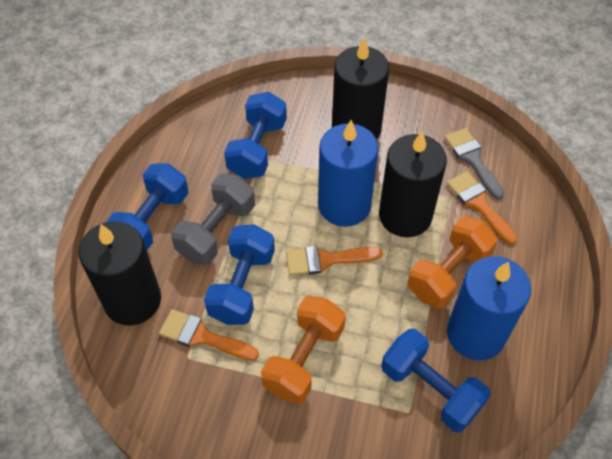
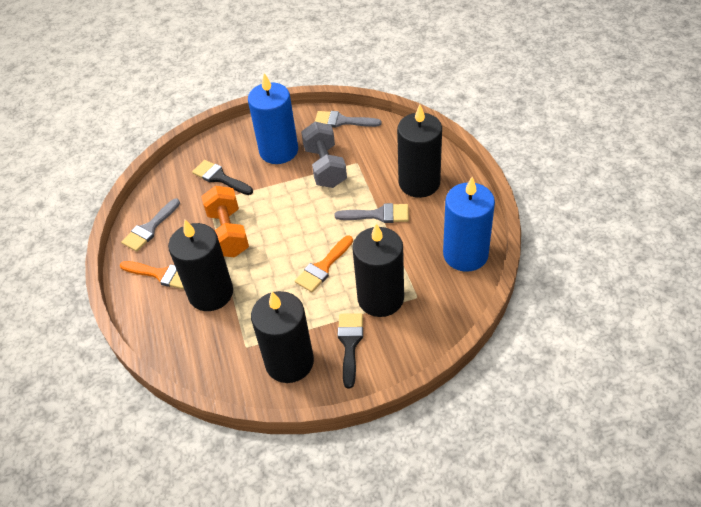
black brush: none = 0 -> [192,160,253,195] [337,313,363,388] = 2
black candle: [79,221,161,325] [332,38,389,140] [379,131,447,237] = 3 -> [168,220,233,311] [251,291,314,383] [352,223,404,317] [397,104,442,198] = 4
blue dumbbell: [106,163,189,250] [204,224,275,325] [224,92,287,179] [381,329,491,432] = 4 -> none = 0
grey brush: [444,128,504,199] = 1 -> [121,198,180,252] [315,111,381,128] [335,203,409,223] = 3
orange brush: [159,309,259,361] [286,246,383,276] [447,171,517,245] = 3 -> [120,261,184,289] [295,235,353,292] = 2
orange dumbbell: [261,296,346,404] [408,216,498,309] = 2 -> [201,186,249,257] = 1

